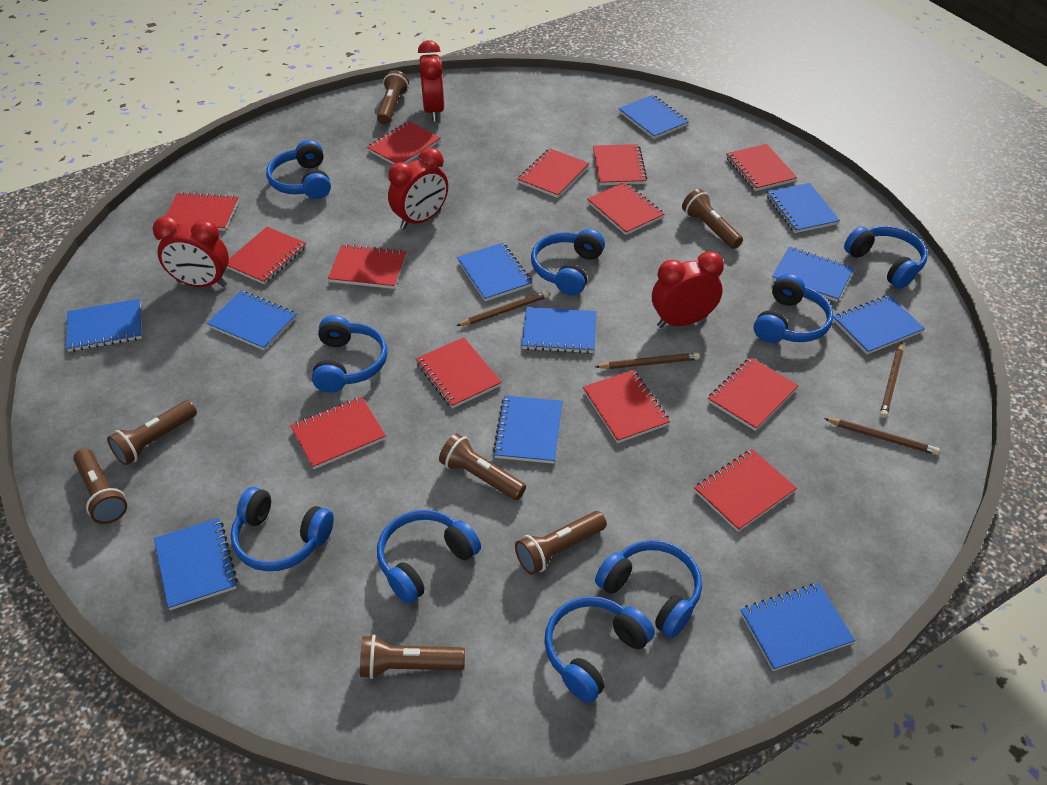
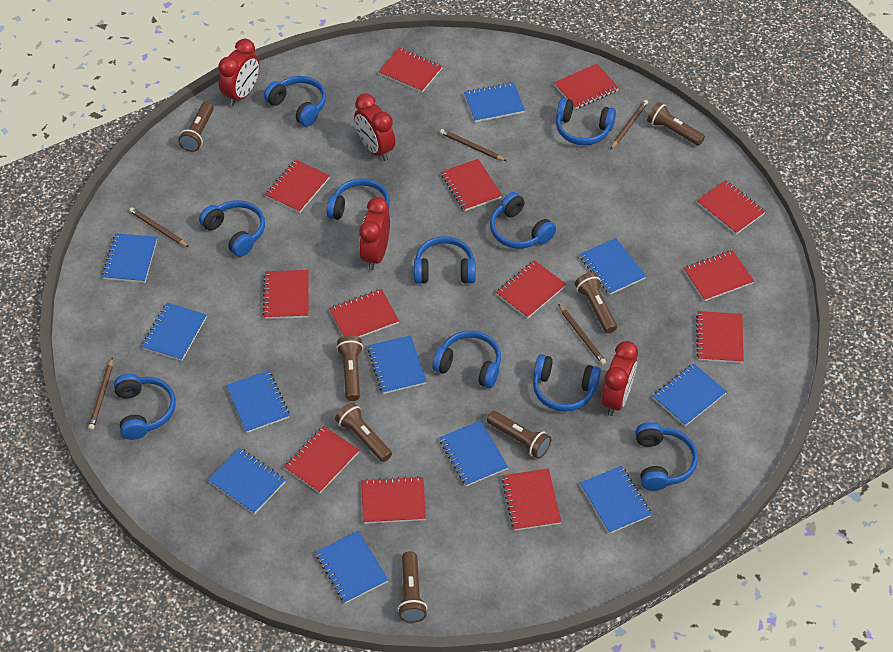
blue headphones: [231,487,334,571] [266,140,331,199] [312,315,387,393] [377,510,481,604] [531,229,605,295] [544,596,655,703] [595,540,702,638] [754,274,834,343] [844,226,928,289] = 9 -> [114,374,175,440] [199,200,265,257] [264,76,326,127] [327,178,390,220] [414,236,476,284] [432,331,501,388] [490,192,556,249] [533,354,601,412] [556,98,616,145] [635,422,698,491] = 10
brown pencil: [457,291,549,326] [595,353,700,369] [824,418,940,455] [880,342,903,418] = 4 -> [88,357,113,430] [129,207,189,247] [440,129,506,161] [558,304,606,365] [611,100,648,149] = 5

